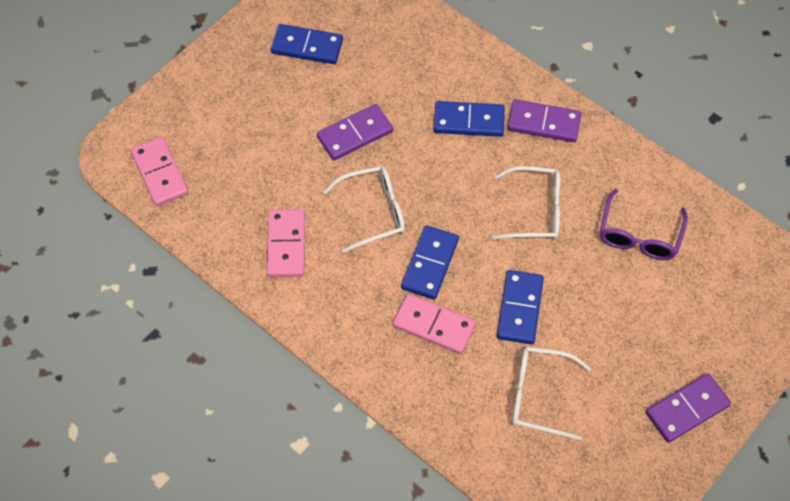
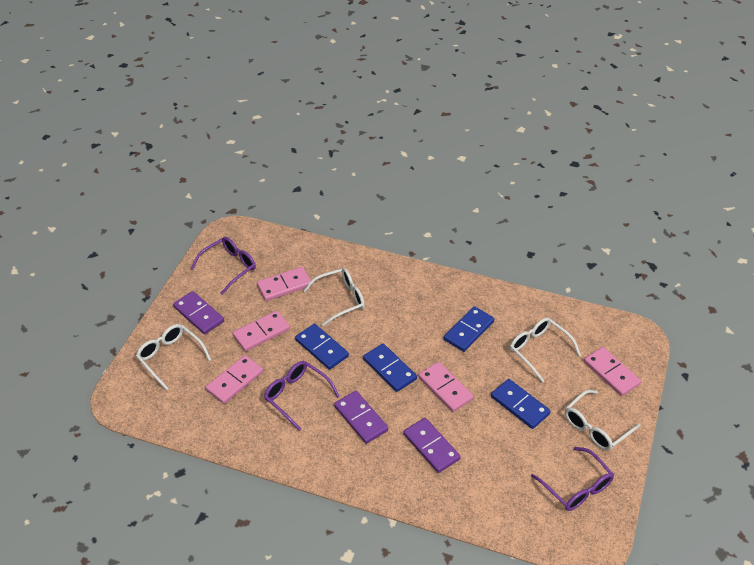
pink domino: [131,137,188,206] [267,209,305,277] [393,294,476,354] = 3 -> [206,355,263,404] [232,310,290,351] [257,267,312,301] [418,362,474,412] [584,347,641,396] = 5
purple glasses: [600,189,688,260] = 1 -> [191,237,256,295] [264,361,340,431] [531,447,614,511] = 3
white glasses: [323,166,405,253] [491,166,560,240] [512,347,591,440] = 3 -> [136,324,211,390] [303,268,365,326] [510,317,581,383] [565,390,641,451] = 4

